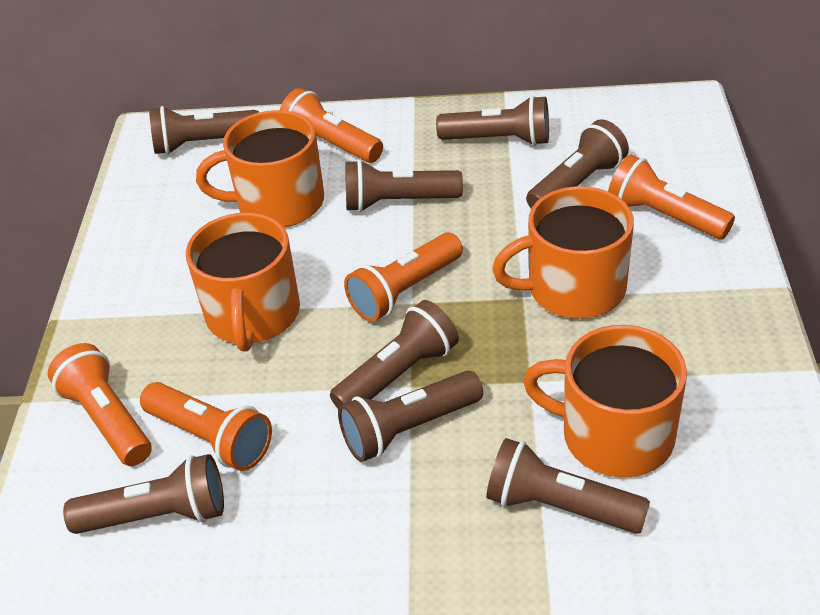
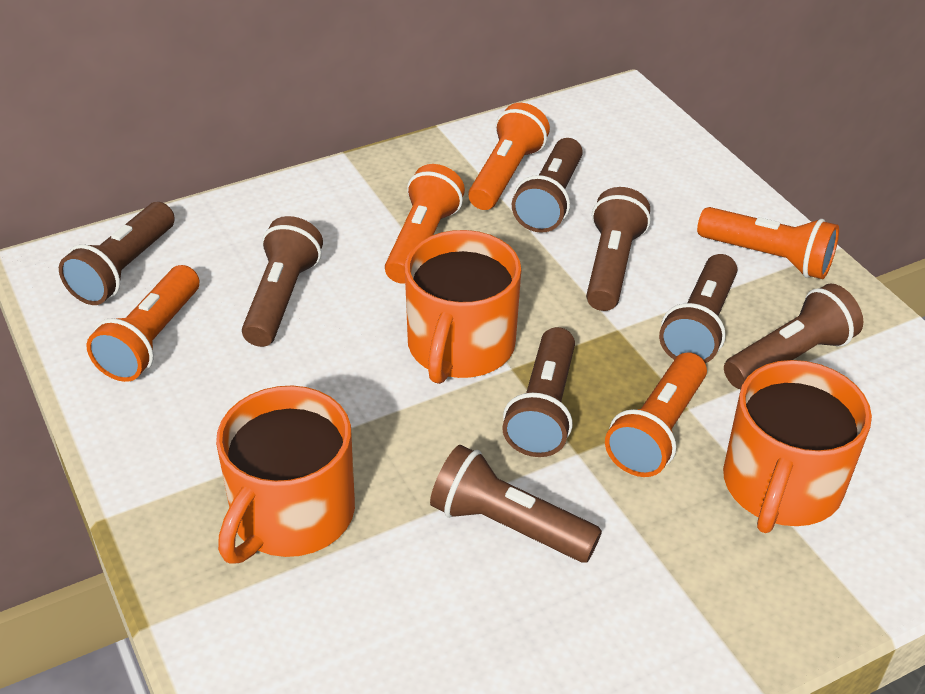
orange mug: [186,213,300,352] [196,110,324,227] [492,186,634,319] [523,325,687,477] = 4 -> [216,385,355,563] [405,230,521,384] [723,360,872,533] = 3

